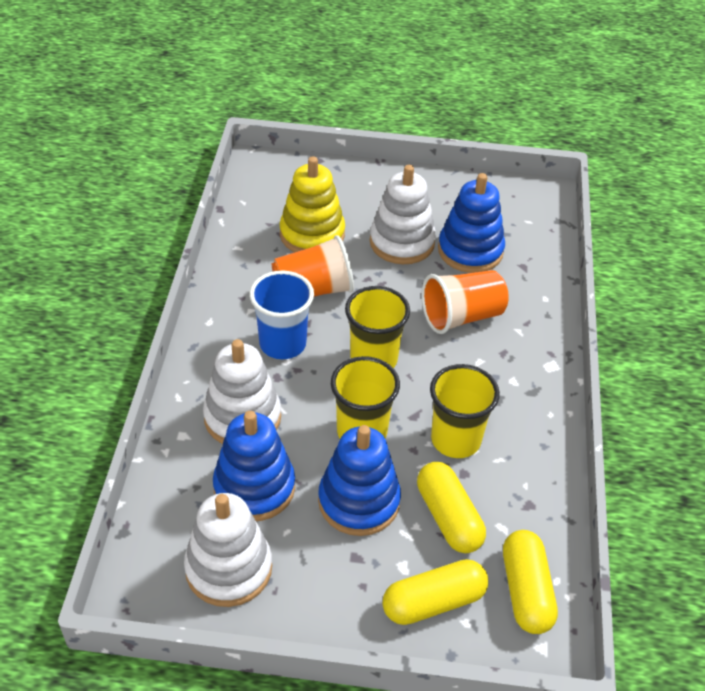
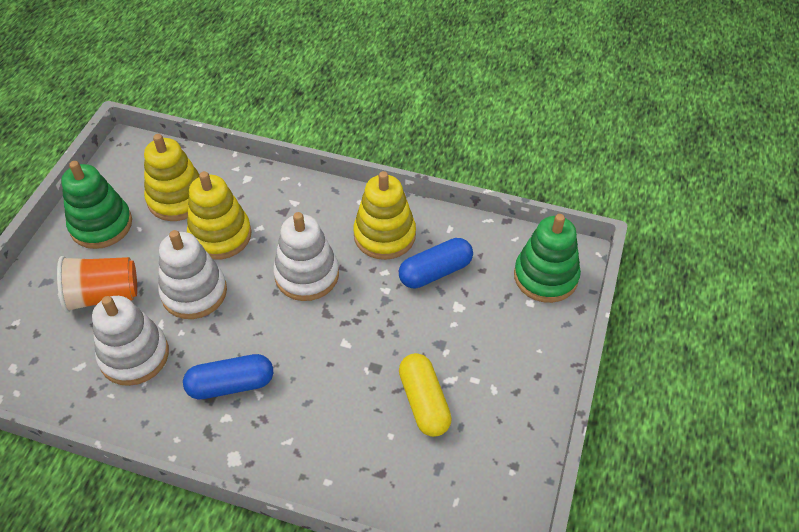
blue capsule: none = 0 -> [183,354,273,399] [399,238,473,289] = 2
blue cup: [249,271,314,359] = 1 -> none = 0
blue stacking toy: [213,411,295,521] [318,425,401,536] [438,173,505,273] = 3 -> none = 0
green stacking toy: none = 0 -> [61,161,132,249] [514,214,581,303] = 2
orange cup: [272,235,354,297] [421,270,509,334] = 2 -> [57,256,137,313] = 1
yellow capsule: [383,559,488,625] [417,462,486,553] [503,530,558,634] = 3 -> [399,353,452,437] = 1
yellow cup: [331,356,400,439] [345,286,410,368] [430,364,500,458] = 3 -> none = 0
yellow stacking toy: [280,156,345,252] = 1 -> [144,134,200,221] [187,171,251,260] [353,171,416,260] = 3

